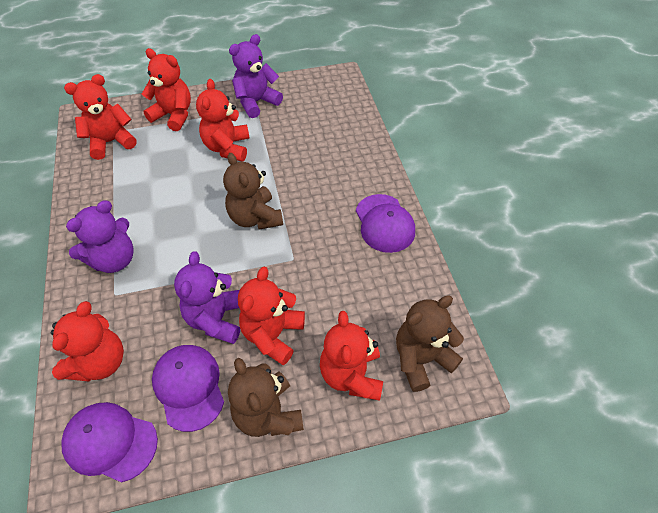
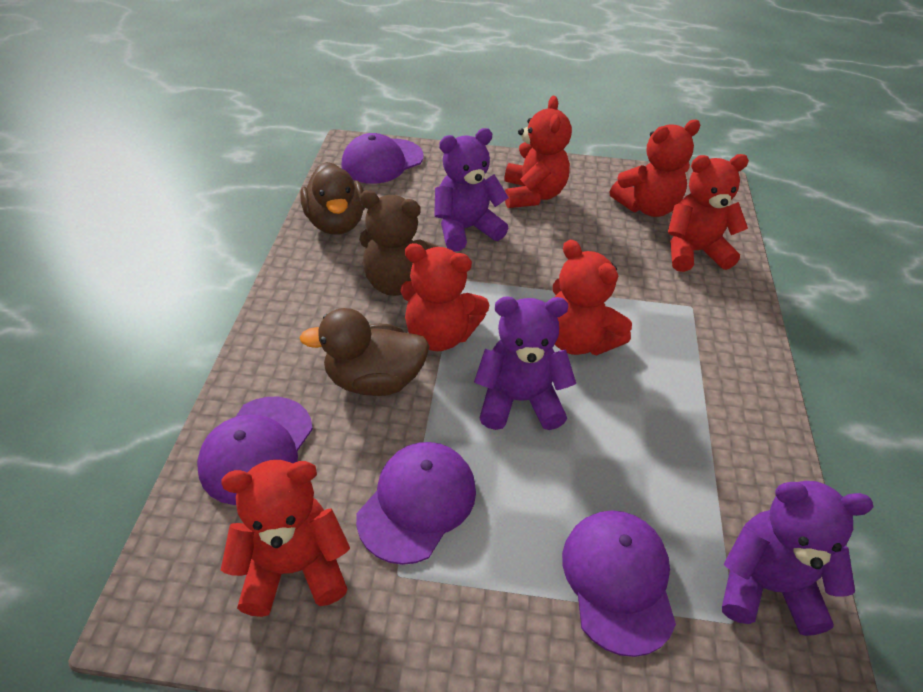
brown duck: none = 0 -> [299,308,430,396] [300,162,365,235] = 2
brown teddy bear: [223,153,283,230] [228,358,304,437] [396,295,464,392] = 3 -> [359,190,439,296] = 1
purple cap: [61,402,158,483] [152,345,224,432] [356,194,415,253] = 3 -> [197,397,313,505] [341,133,424,184] [356,442,476,565] [562,510,676,657] = 4

